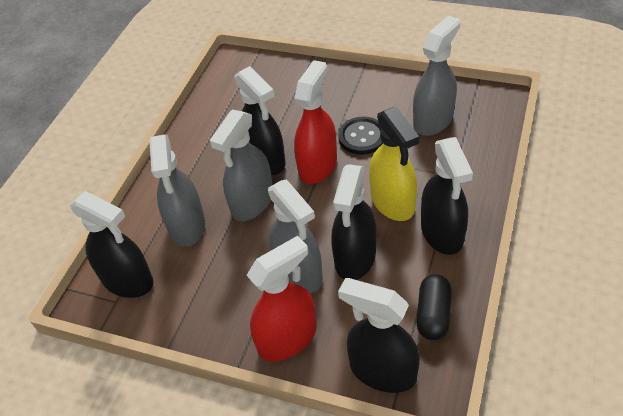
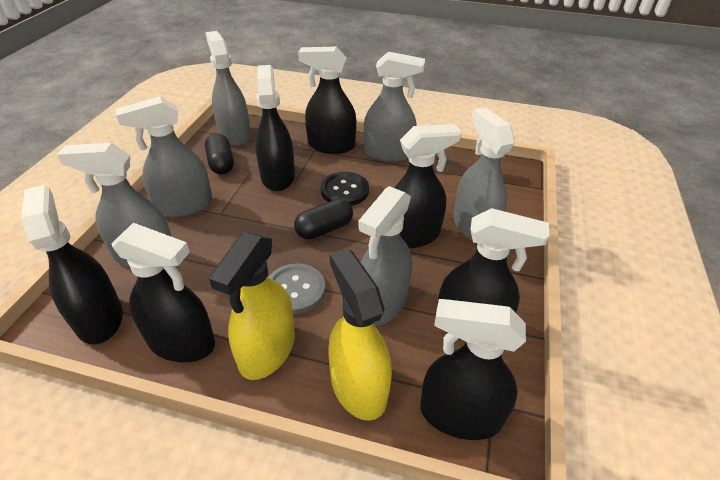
black capsule: [417,274,452,340] = 1 -> [205,133,234,175] [294,199,353,240] = 2
black spray bottle: [70,191,153,298] [234,66,286,175] [331,164,376,280] [338,278,420,393] [421,137,473,255] = 5 -> [21,185,123,344] [112,223,215,362] [255,65,295,191] [298,47,356,154] [394,124,462,248] [420,299,526,440] [437,208,549,341] = 7
grey button: none = 0 -> [268,264,325,314] = 1
grey spray bottle: [149,134,205,247] [210,110,272,221] [268,179,323,293] [413,16,460,136] = 4 -> [57,143,172,267] [115,96,212,218] [205,31,251,146] [358,186,412,326] [364,52,425,162] [453,107,515,241] = 6
red spray bottle: [247,236,317,362] [294,60,337,184] = 2 -> none = 0
yellow spray bottle: [369,106,419,221] = 1 -> [209,232,295,380] [328,248,392,420] = 2

